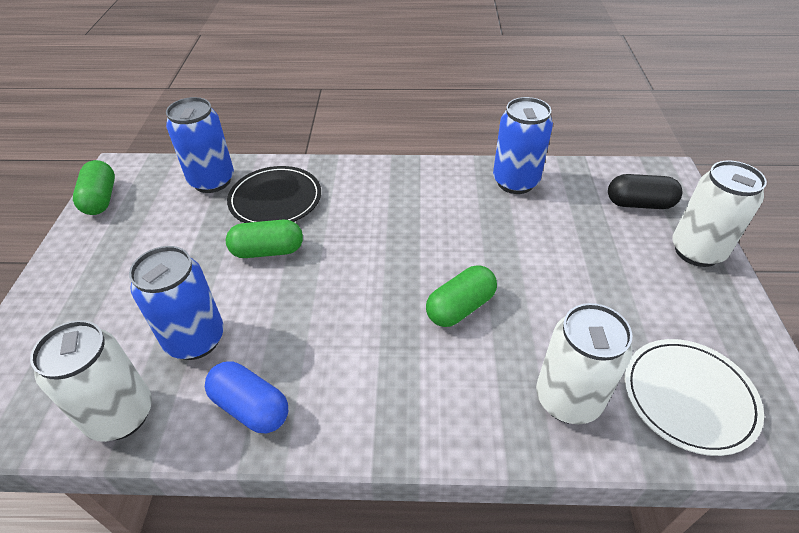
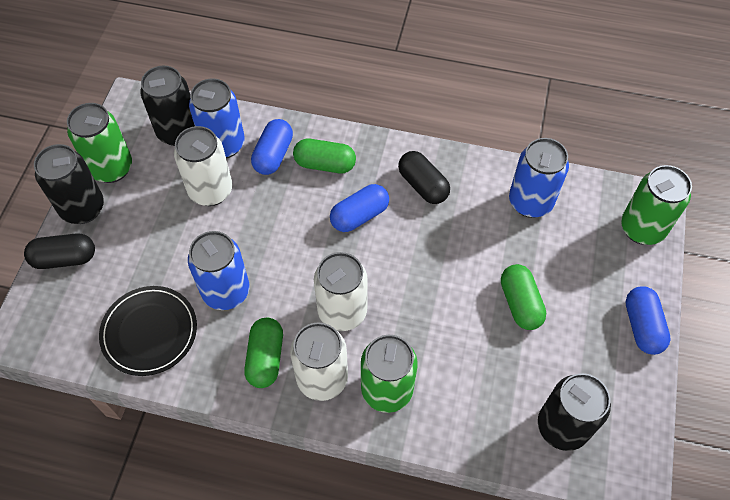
black can: none = 0 -> [34,144,104,224] [140,66,195,146] [538,373,611,451] = 3
black capsule: [608,174,683,209] = 1 -> [24,234,95,269] [398,151,450,204] = 2
blue capsule: [205,361,288,434] = 1 -> [251,119,293,175] [330,184,389,232] [626,286,671,355] = 3
green can: none = 0 -> [67,103,132,183] [361,335,418,413] [621,165,692,245] = 3
white plate: [625,339,764,456] = 1 -> none = 0

